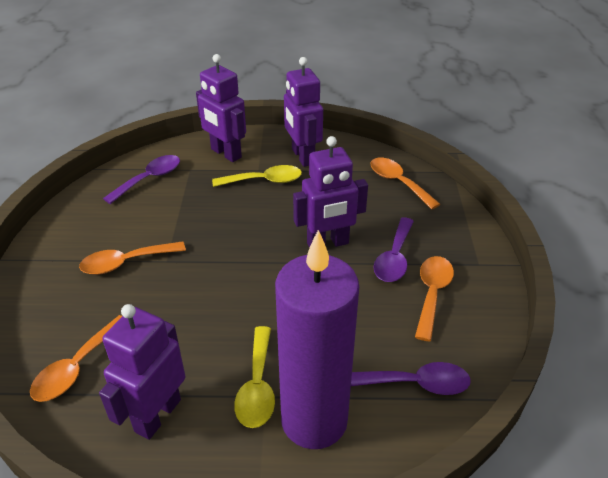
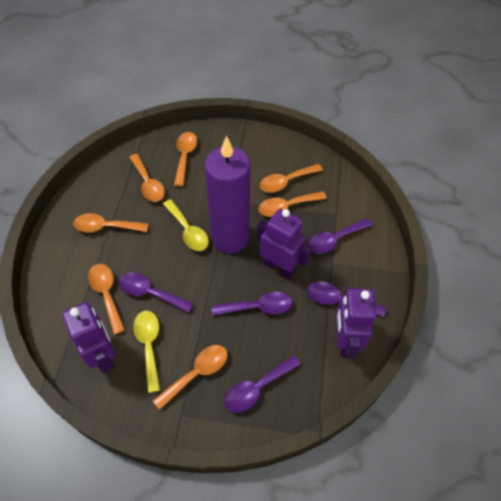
orange spoon: [30,315,122,402] [79,241,186,275] [370,158,440,209] [415,256,454,342] = 4 -> [73,213,148,232] [88,264,125,334] [129,154,165,202] [152,345,228,410] [174,132,197,186] [258,191,327,217] [260,164,323,193] = 7
purple robot: [99,304,186,440] [196,54,246,162] [284,57,323,167] [293,136,368,248] = 4 -> [62,302,116,373] [257,209,312,279] [336,287,377,357] = 3
purple spoon: [103,155,180,204] [351,362,471,395] [374,217,414,282] = 3 -> [119,273,193,313] [211,292,292,316] [225,355,301,413] [307,281,386,317] [308,218,372,254] = 5

